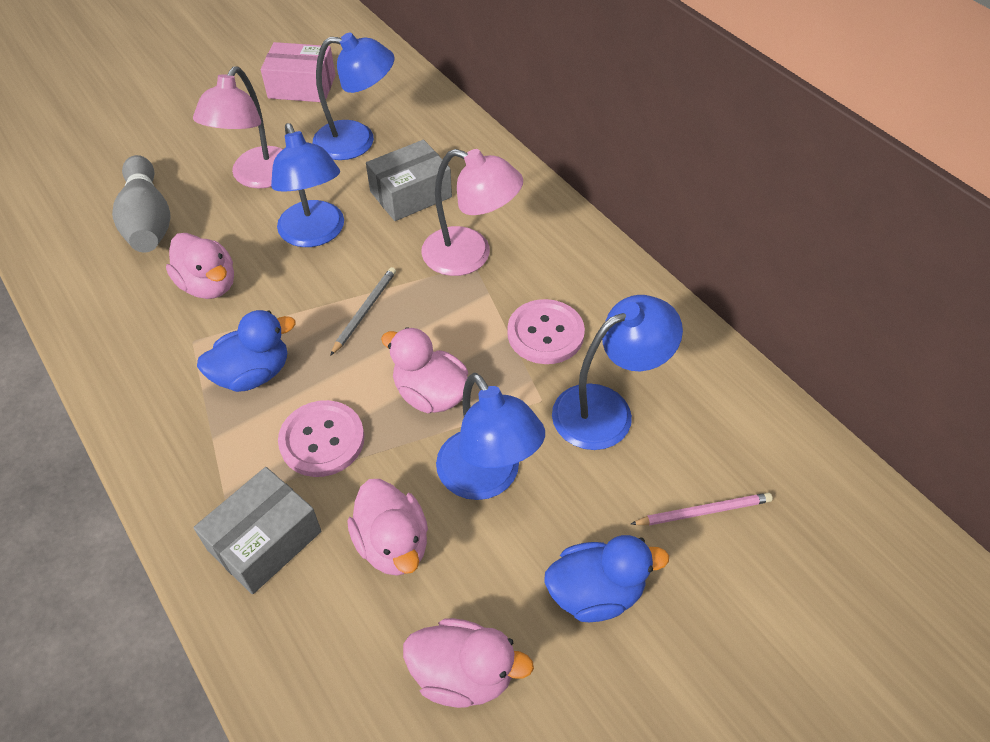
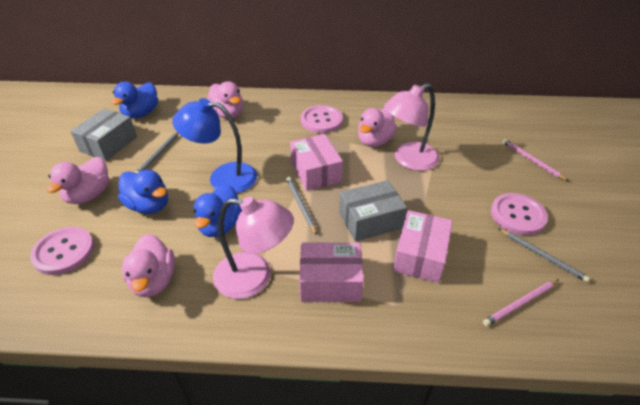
blue duck: [197,310,296,392] [544,535,669,622] = 2 -> [111,82,158,119] [118,170,168,214] [194,184,242,237] = 3
blue lamp: [271,123,344,247] [313,33,394,160] [436,373,545,500] [552,295,683,450] = 4 -> [172,98,257,193] = 1
grey bowling pin: [112,155,171,253] = 1 -> none = 0
grey pencil: [330,267,396,356] = 1 -> [135,132,179,173] [286,177,317,235] [498,228,590,282] = 3
pink box: [261,42,335,102] = 1 -> [290,134,343,191] [299,243,364,302] [393,210,453,283] = 3
pink button: [278,400,364,477] [507,299,585,364] = 2 -> [30,227,94,275] [301,105,343,133] [491,193,548,235] = 3
pink pencil: [631,493,773,526] = 1 -> [483,279,559,326] [502,139,568,181] = 2

